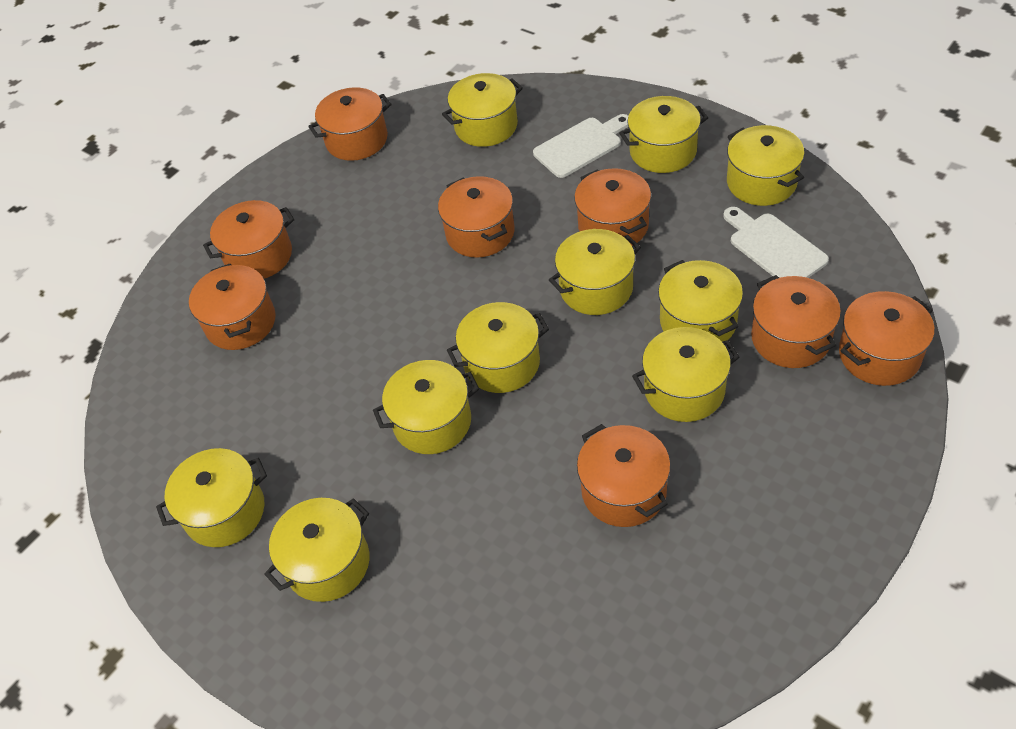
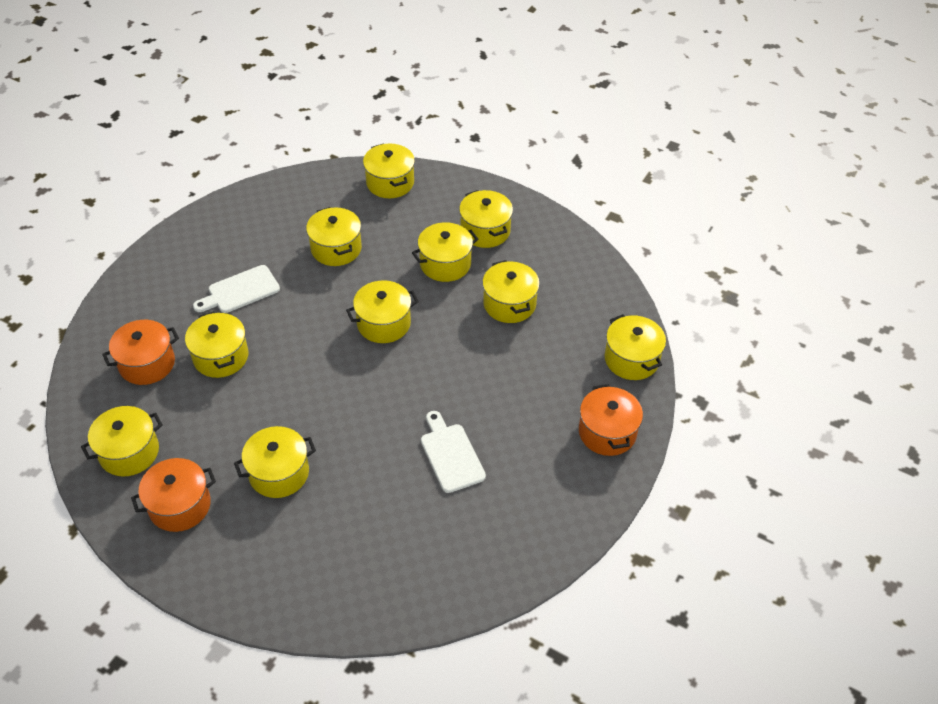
orange pot: [189,264,276,350] [203,200,294,279] [308,87,392,161] [438,176,515,258] [574,168,651,246] [577,424,671,527] [751,275,841,368] [839,291,934,386] = 8 -> [102,320,179,385] [131,458,216,532] [579,384,643,456] = 3

